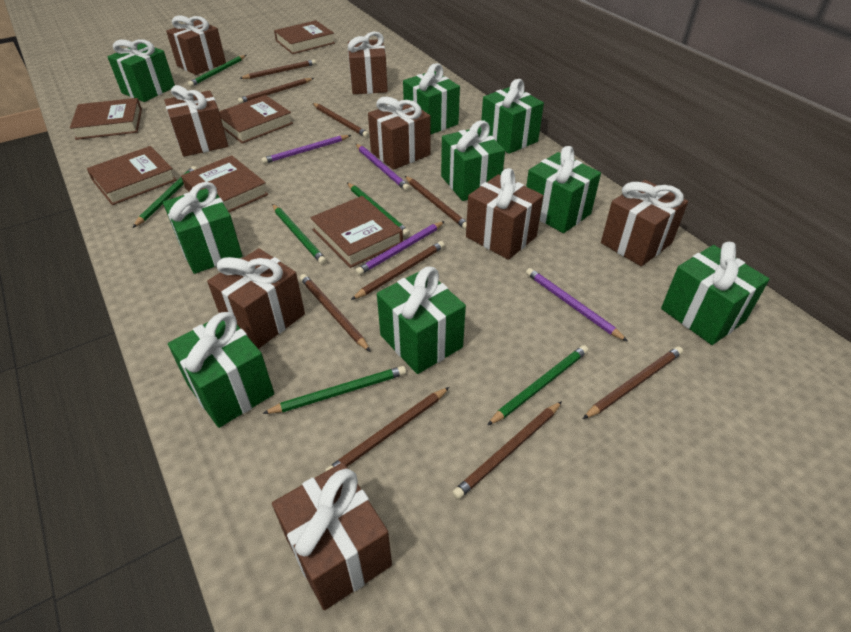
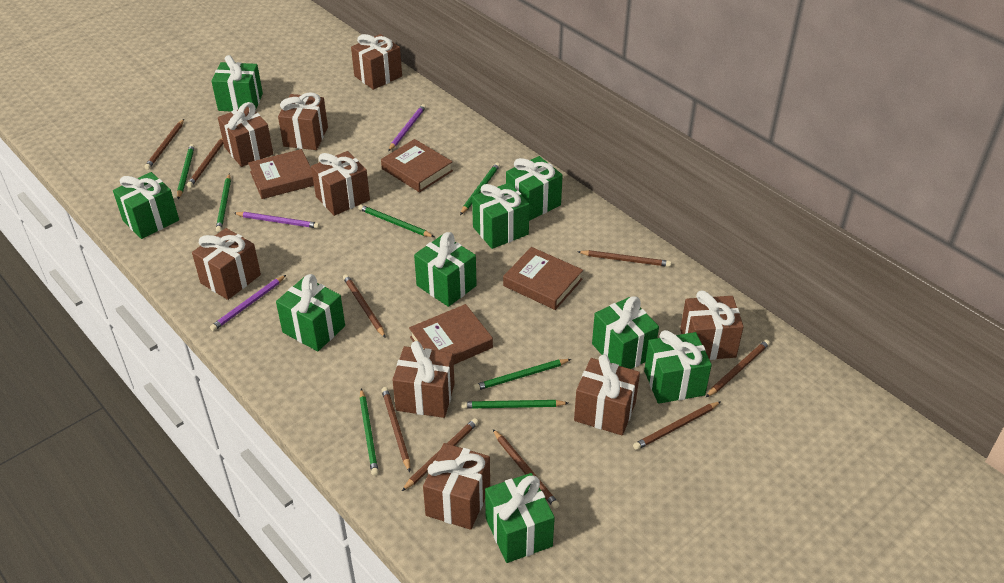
brown book: [70,98,142,140] [87,146,177,205] [181,155,268,212] [219,95,293,144] [274,20,335,54] [310,196,403,268] = 6 -> [248,149,314,199] [381,139,453,192] [409,304,493,365] [503,247,583,310] = 4
brown gift: [164,85,228,157] [166,15,226,75] [207,248,305,349] [272,462,392,610] [348,31,388,94] [368,97,431,170] [466,168,543,260] [601,180,688,266] = 8 -> [192,228,261,300] [218,102,273,167] [278,92,328,150] [311,151,370,216] [351,34,402,90] [392,341,455,418] [423,443,490,530] [574,354,640,435] [680,290,744,360] = 9
green pencil: [132,166,197,228] [188,55,246,87] [262,366,406,414] [272,204,327,265] [347,183,410,236] [487,345,588,425] = 6 -> [177,144,195,199] [216,174,231,232] [358,205,434,237] [359,389,379,476] [460,163,500,215] [461,400,568,409] [473,359,571,391] = 7
purple pencil: [261,135,351,164] [355,221,445,275] [356,144,410,191] [526,268,628,342] = 4 -> [210,275,286,331] [234,212,320,229] [388,104,426,151] = 3

